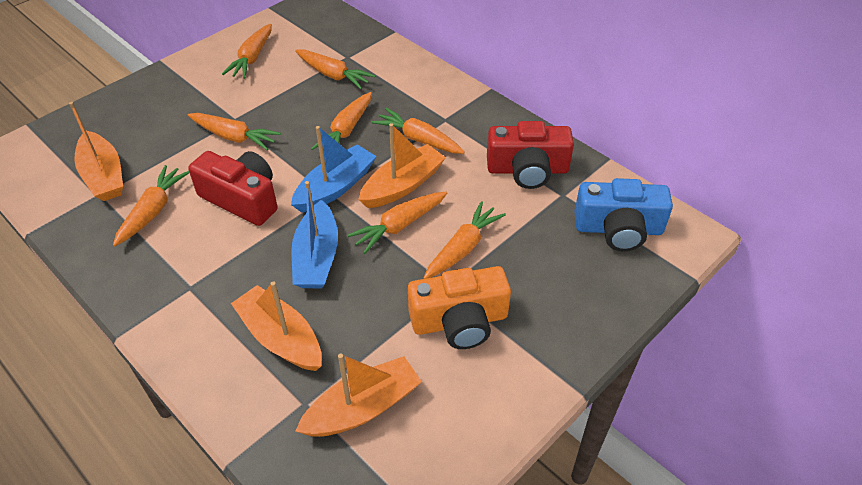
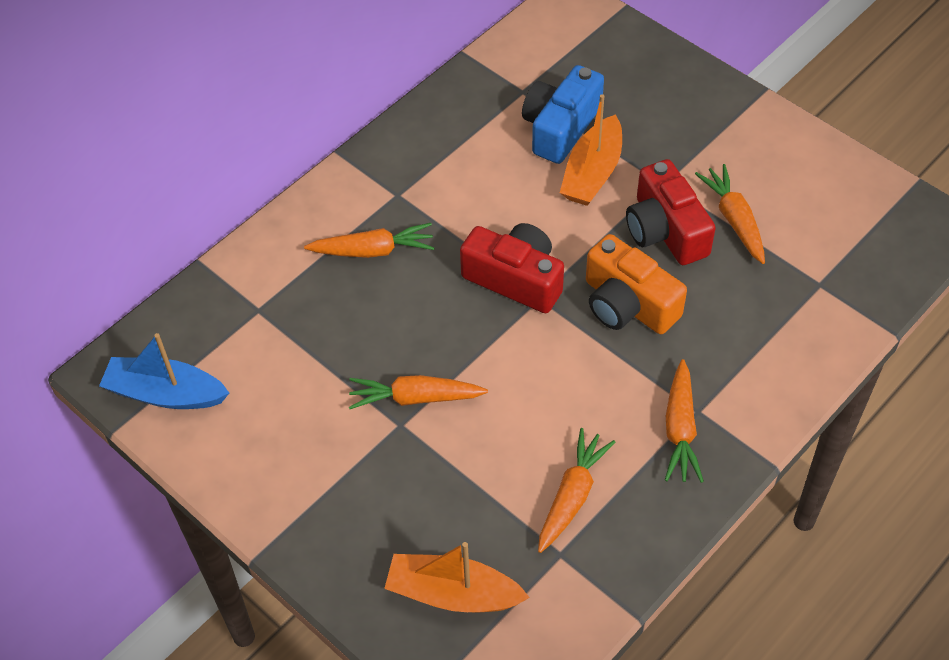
blue boat: [291,126,377,213] [291,181,338,288] = 2 -> [99,333,229,409] = 1
orange boat: [69,102,123,201] [231,281,322,371] [295,353,422,437] [358,123,446,208] = 4 -> [384,542,530,612] [560,94,622,206] = 2
orange carrot: [113,165,189,246] [188,113,281,150] [222,24,272,79] [295,49,376,89] [311,92,372,153] [347,192,447,254] [372,108,465,154] [424,201,506,279] = 8 -> [304,223,434,258] [349,375,488,409] [538,428,615,553] [665,359,704,483] [695,164,765,264] = 5

